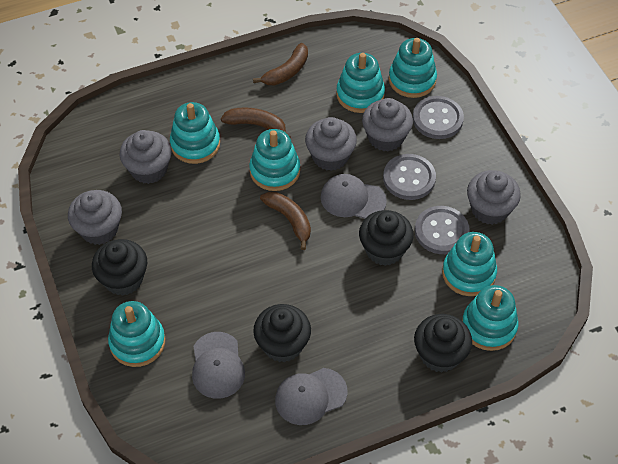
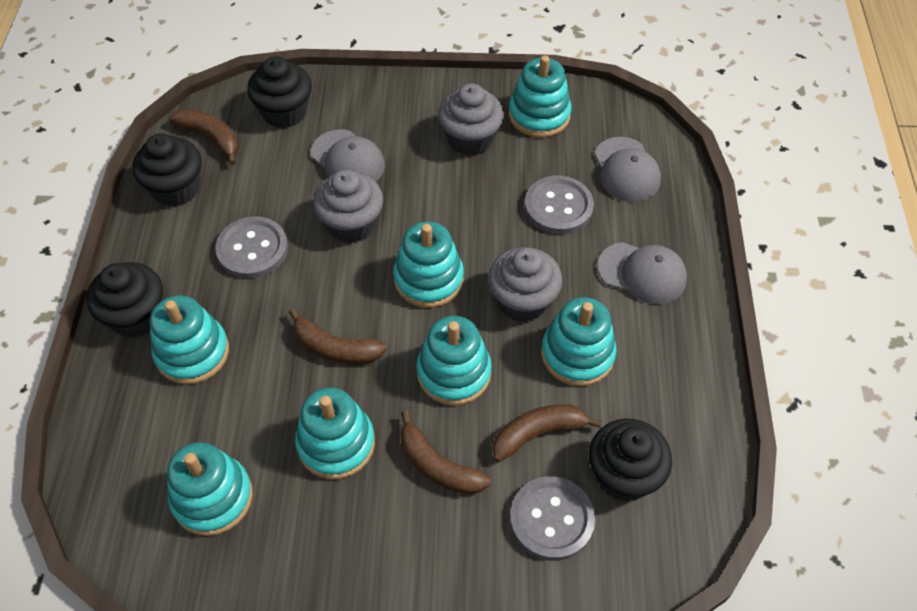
brown banana: [221,108,290,137] [253,43,308,85] [260,192,311,250] = 3 -> [169,109,238,165] [289,308,387,364] [400,410,491,495] [492,404,602,462] = 4
grey cupcake: [68,190,122,245] [120,130,172,184] [305,117,357,171] [362,98,413,151] [467,170,521,225] = 5 -> [313,170,383,243] [438,83,504,156] [488,247,563,322] = 3

